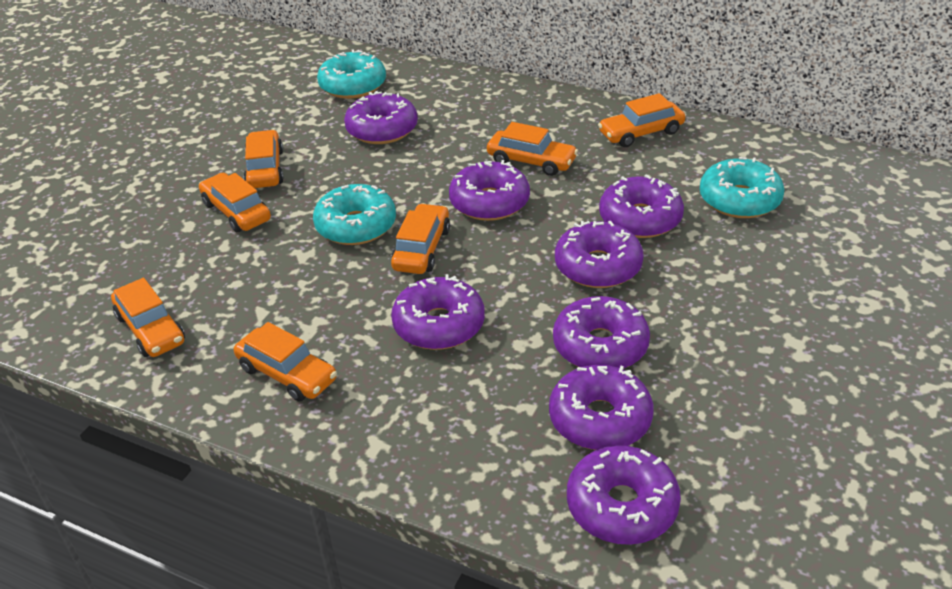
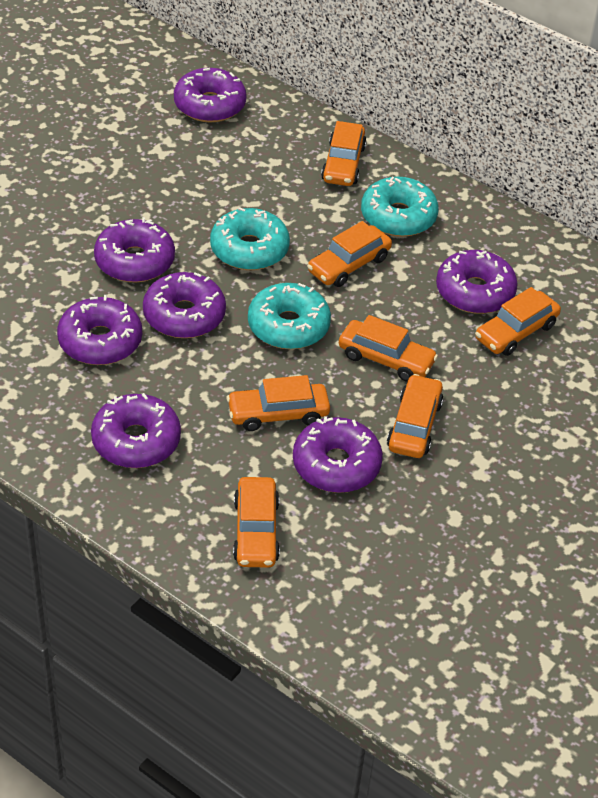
purple donut: [344,91,418,144] [391,274,485,350] [449,160,530,221] [549,365,654,450] [553,296,650,369] [555,221,644,288] [567,445,681,545] [599,174,684,238] = 8 -> [57,295,142,365] [91,393,181,468] [94,217,175,282] [143,272,226,338] [174,68,247,122] [293,416,383,493] [436,250,518,314] = 7

